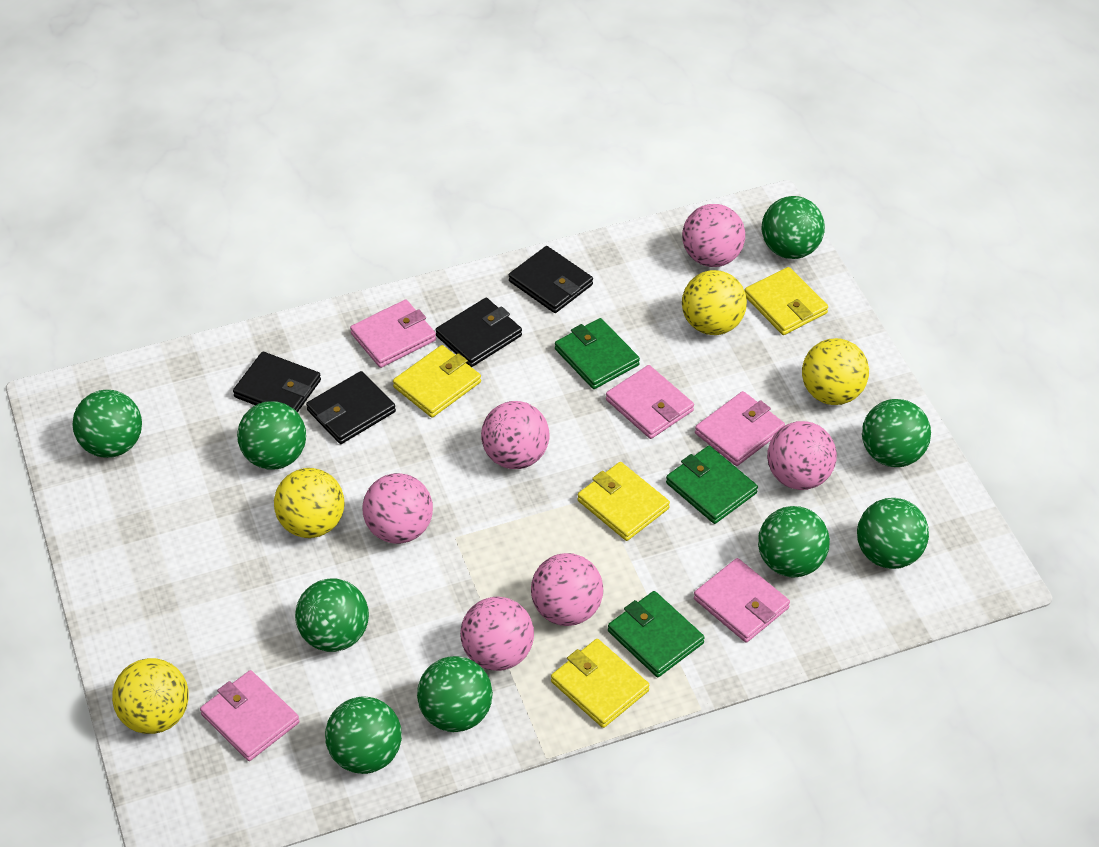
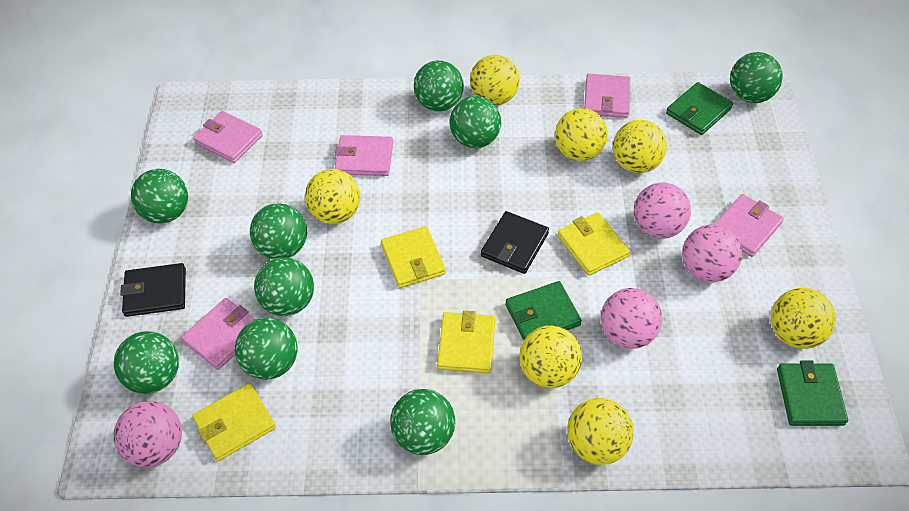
black wallet: [233,352,321,413] [306,371,396,444] [435,298,522,367] [509,246,593,313] = 4 -> [120,263,186,317] [481,211,549,274] = 2
pink ball: [363,473,433,544] [460,597,534,671] [481,401,550,469] [531,553,603,626] [682,204,745,267] [767,421,837,490] = 6 -> [113,401,182,468] [601,288,662,349] [634,182,691,239] [682,224,742,282] = 4
yellow ball: [112,658,189,734] [274,468,344,538] [682,270,747,335] [802,338,869,405] = 4 -> [305,169,360,224] [470,55,520,106] [519,326,582,388] [555,108,608,161] [567,398,634,465] [613,120,667,173] [771,288,836,349] = 7

